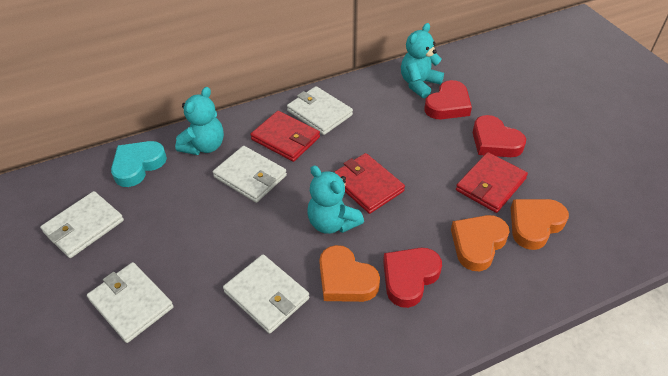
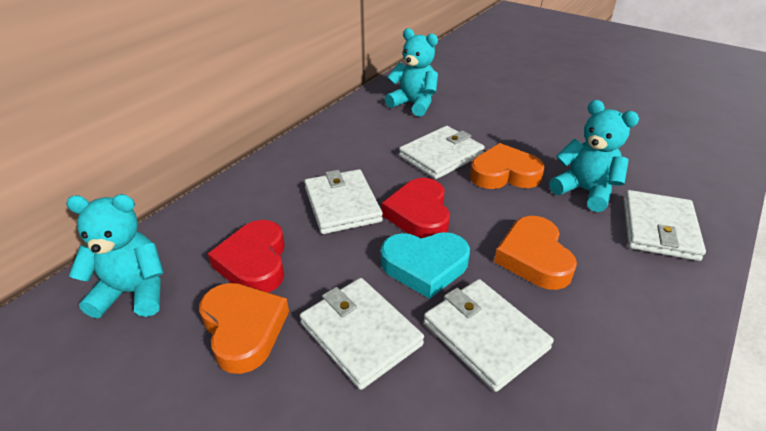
red heart: [383,248,442,308] [425,80,472,119] [473,115,526,157] = 3 -> [208,220,285,293] [382,178,450,239] = 2
red wallet: [250,111,320,162] [334,153,405,214] [456,152,528,213] = 3 -> none = 0

